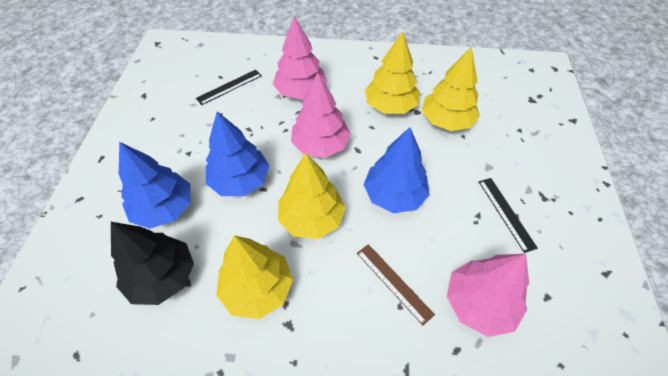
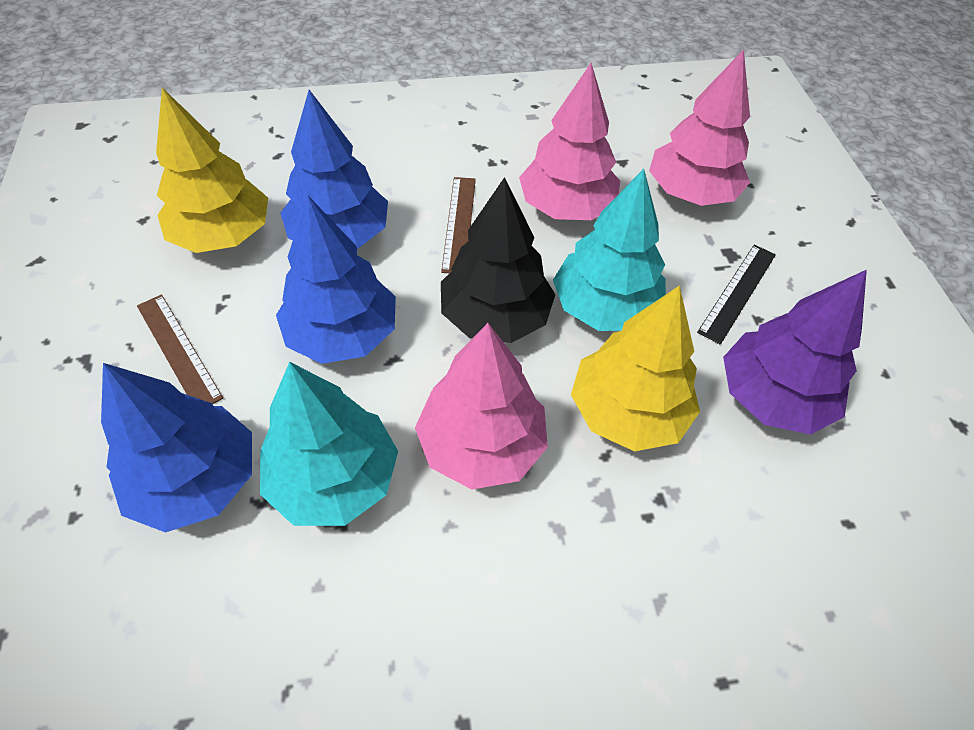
black ruler: [196,70,262,105] [479,178,538,253] = 2 -> [697,245,776,345] = 1
brown ruler: [357,244,435,325] = 1 -> [137,295,223,404] [441,177,476,273] = 2
purple tree: none = 0 -> [723,270,867,435] = 1
turquoise tree: none = 0 -> [260,362,398,526] [553,169,666,331] = 2
yellow tree: [216,235,293,319] [278,153,346,239] [365,31,420,114] [422,47,480,131] = 4 -> [156,88,268,253] [571,285,700,451] = 2

